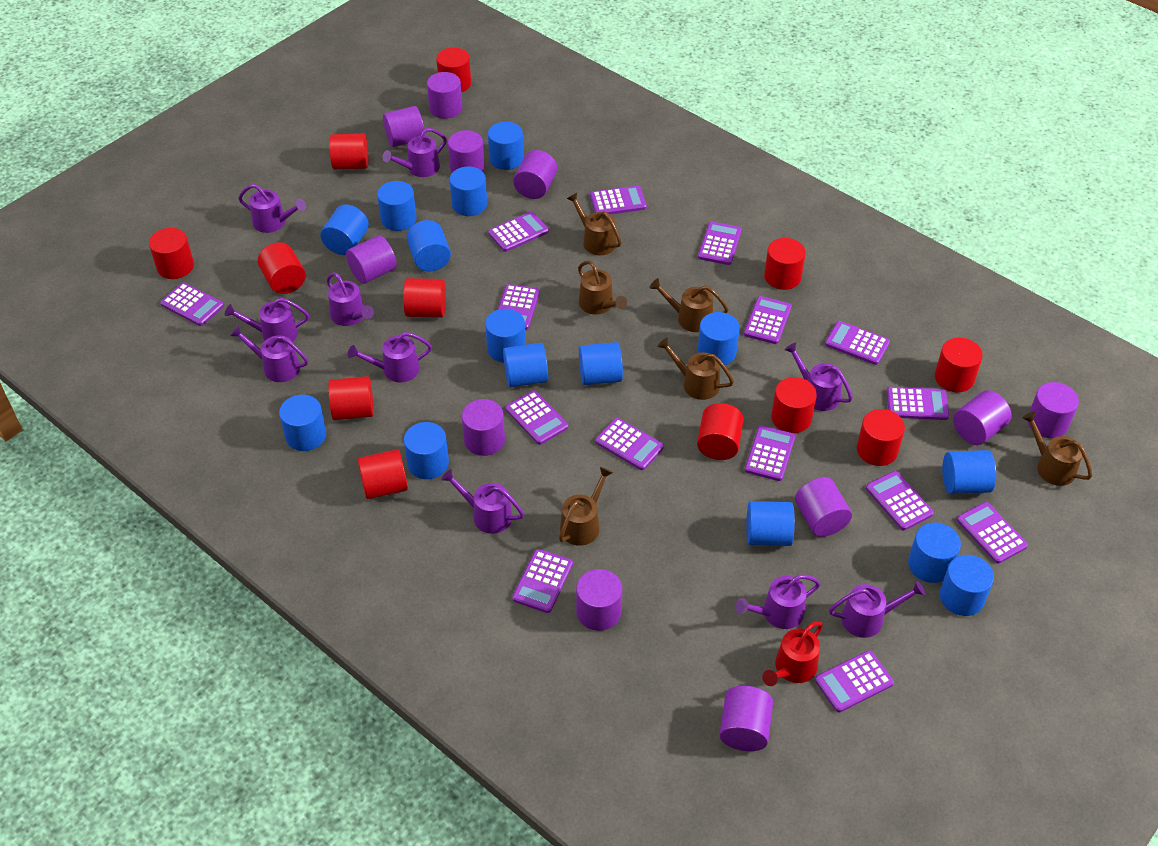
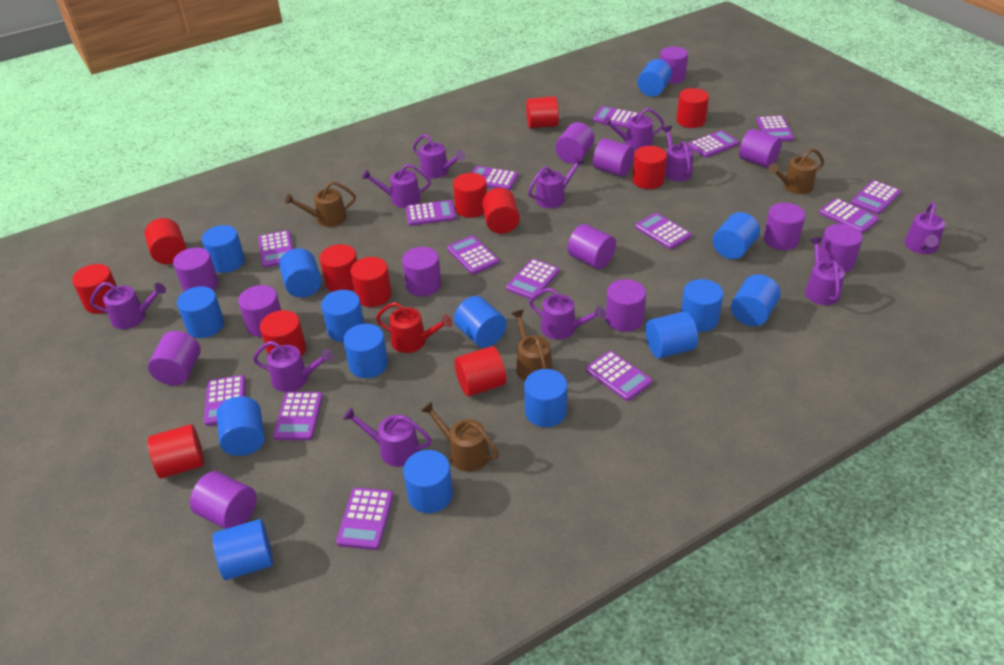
brown watering can: [559,467,613,546] [567,193,622,255] [578,260,627,314] [650,278,729,332] [657,338,734,400] [1022,412,1092,486] = 6 -> [285,181,356,227] [421,401,499,472] [511,310,552,381] [768,148,824,194] = 4
purple cylinder: [346,235,397,284] [383,106,425,147] [427,72,462,119] [448,130,485,173] [462,399,505,456] [513,150,557,199] [576,569,622,631] [719,686,773,751] [795,477,852,537] [953,390,1012,445] [1028,382,1079,438] = 11 -> [148,331,201,386] [173,247,218,291] [190,471,257,529] [238,285,281,337] [402,247,441,297] [555,122,594,164] [567,224,616,269] [593,138,634,177] [606,279,646,332] [660,47,688,84] [739,129,782,168] [763,203,805,250] [820,224,863,273] = 13
purple watering can: [225,298,309,342] [230,326,308,382] [238,184,306,233] [327,272,374,326] [348,332,432,382] [383,128,447,177] [441,469,524,534] [735,575,820,629] [784,342,853,411] [829,581,925,638] = 10 -> [90,282,166,329] [253,341,333,392] [343,407,432,467] [362,164,431,208] [413,134,465,179] [528,157,584,208] [529,288,605,340] [603,108,664,150] [662,126,693,181] [805,237,845,305] [904,202,945,254] = 11

